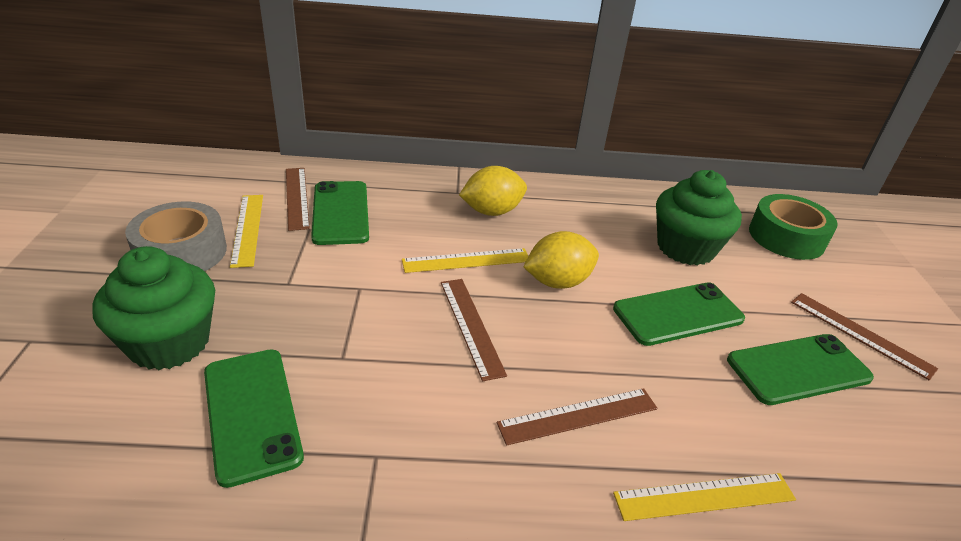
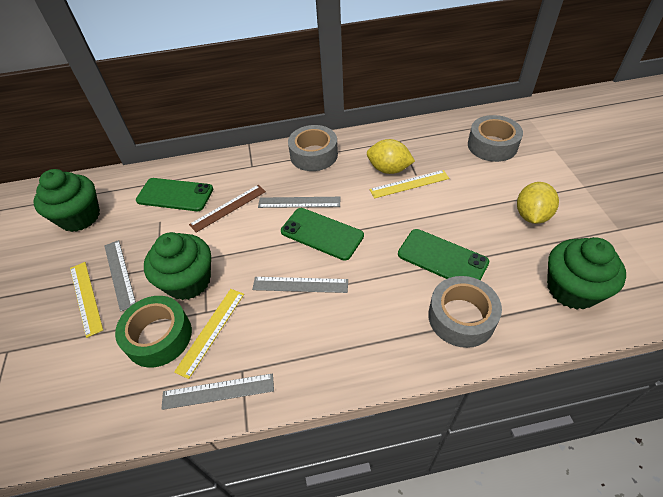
brown ruler: [286,168,310,231] [441,279,507,381] [497,388,658,445] [791,293,938,380] = 4 -> [189,185,266,233] = 1
green cupcake: [92,246,215,370] [656,170,742,266] = 2 -> [33,169,100,232] [144,232,211,300] [547,237,626,310] = 3
green phone: [204,350,304,488] [311,181,369,245] [613,282,745,346] [727,334,874,405] = 4 -> [136,178,213,211] [281,208,364,261] [398,229,489,280] = 3
grey ruler: none = 0 -> [104,240,136,312] [161,373,274,410] [252,277,348,293] [258,197,341,208] = 4
grey tape: [125,202,227,271] = 1 -> [288,125,338,171] [428,276,502,348] [468,115,523,162] = 3

